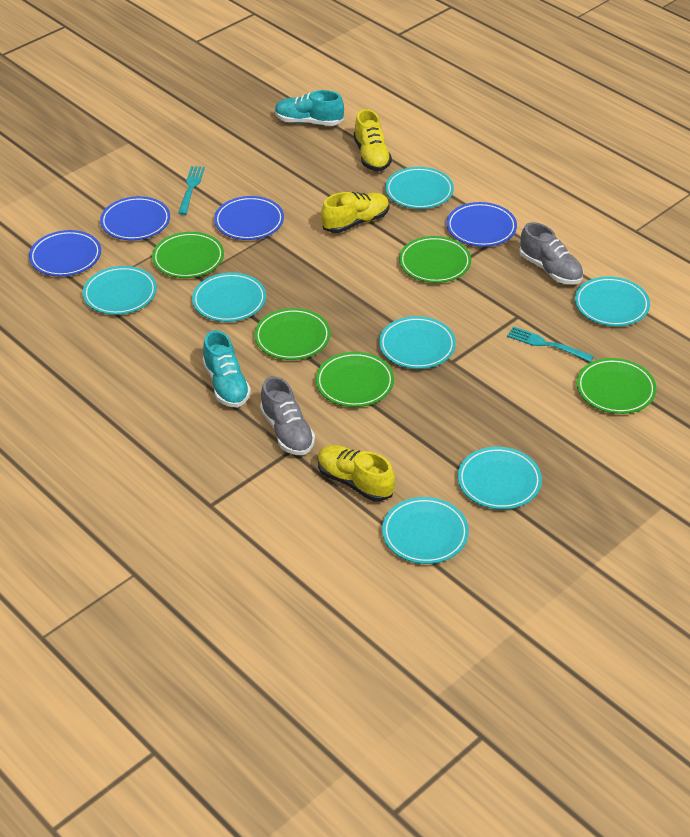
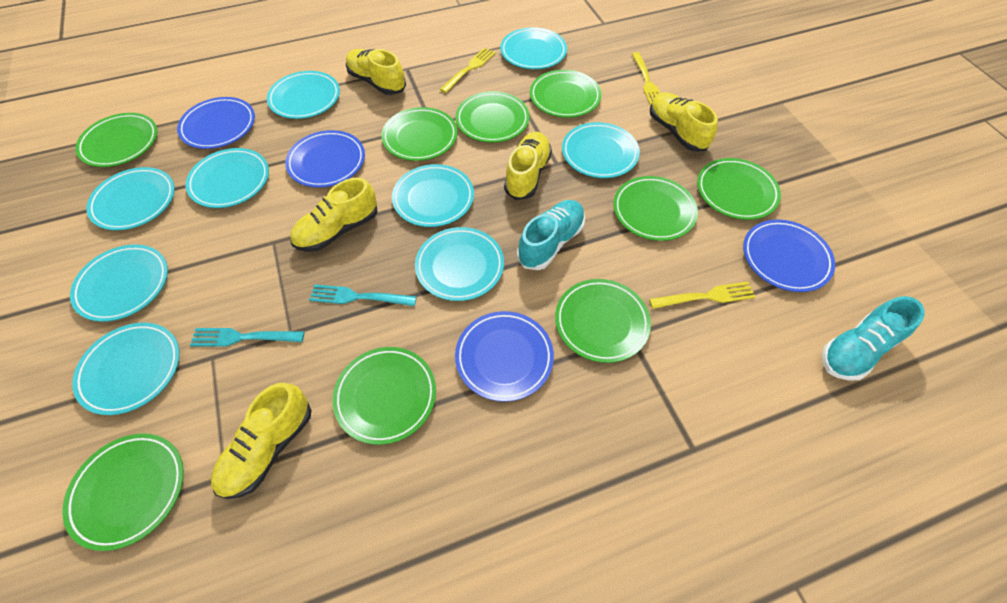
green plate: [152,232,224,278] [254,308,331,360] [316,352,394,407] [399,236,471,283] [577,358,657,414] = 5 -> [63,433,184,551] [75,113,157,167] [332,347,436,445] [381,107,457,161] [456,91,529,143] [530,70,601,118] [555,279,651,363] [613,176,698,241] [697,158,781,220] = 9
grey shoe: [260,376,315,455] [519,222,583,285] = 2 -> none = 0
turquoise plate: [83,266,157,315] [192,272,266,322] [379,316,456,369] [382,497,469,564] [385,167,454,209] [458,447,542,510] [575,276,650,326] = 7 -> [70,244,168,322] [72,323,180,415] [86,167,175,230] [186,148,269,208] [267,71,340,119] [392,164,474,227] [415,227,504,301] [500,27,567,69] [562,122,640,178] = 9
yellow fork: none = 0 -> [440,48,496,93] [632,52,660,106] [649,282,755,309] = 3
yellow shoe: [318,445,395,502] [321,192,389,233] [354,109,392,171] = 3 -> [211,383,311,499] [290,177,377,252] [346,49,406,95] [504,132,552,200] [650,92,718,152] = 5

